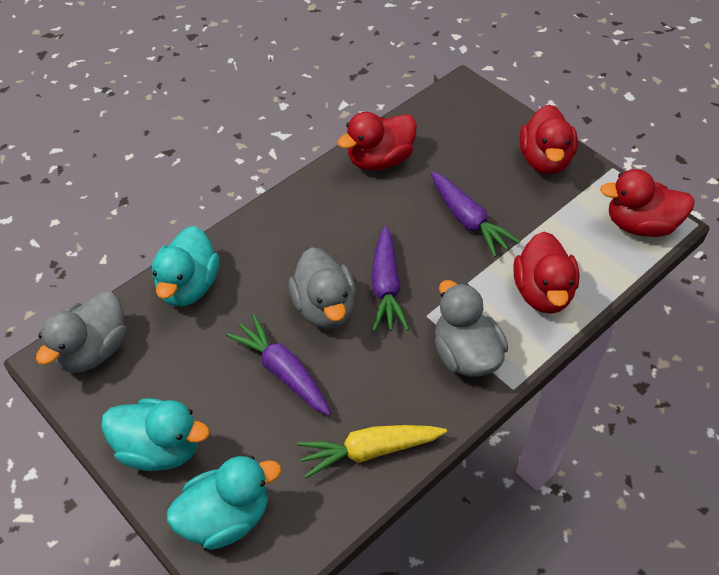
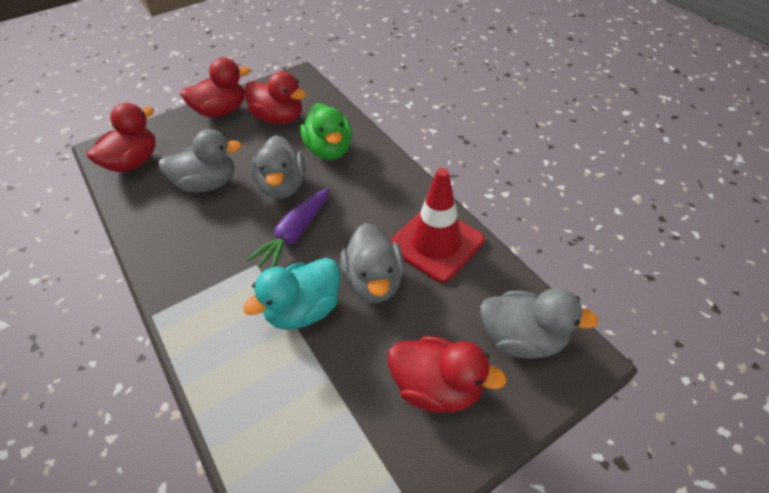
green duck: none = 0 -> [300,103,352,160] = 1
grey duck: [36,291,126,373] [289,247,356,329] [435,280,508,377] = 3 -> [158,129,242,193] [251,135,306,199] [340,223,404,303] [480,288,599,358] = 4
purple carrot: [226,315,331,416] [371,225,409,332] [430,171,520,257] = 3 -> [246,188,330,268] = 1
red traffic cone: none = 0 -> [390,168,484,283] = 1
turquoise duck: [101,399,209,471] [152,226,219,306] [167,456,281,550] = 3 -> [243,258,340,330] = 1
yellow carrot: [297,425,447,478] = 1 -> none = 0

